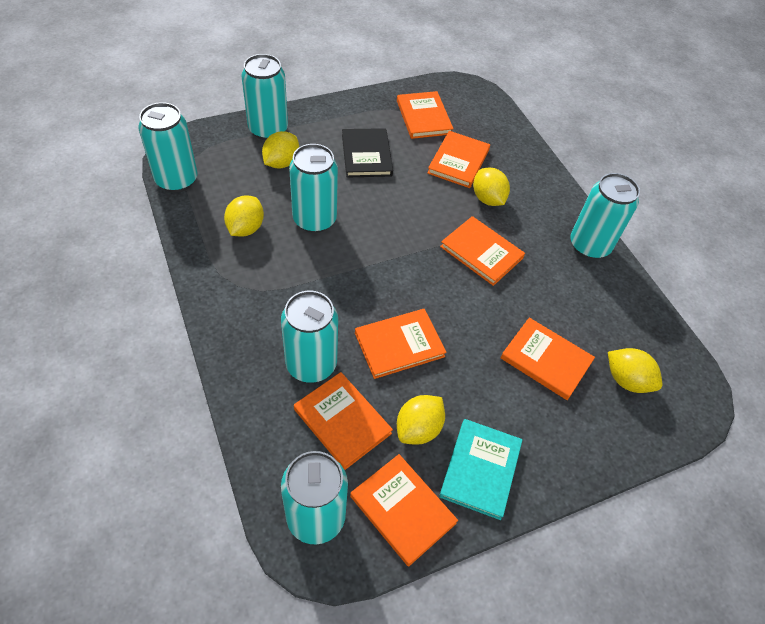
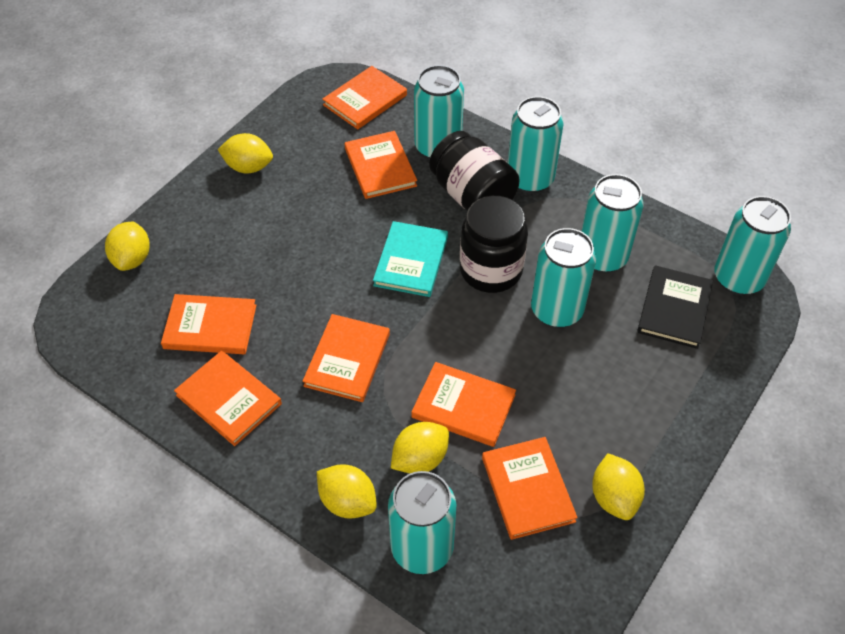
black jar: none = 0 -> [429,131,519,211] [460,196,528,293] = 2

